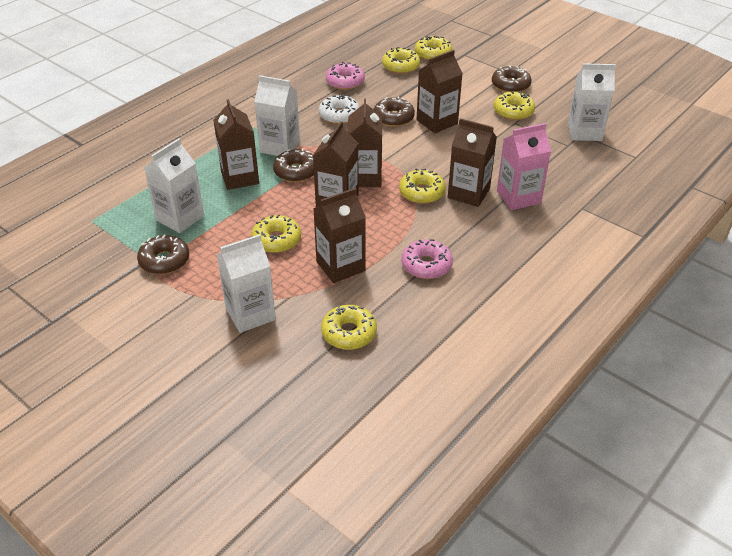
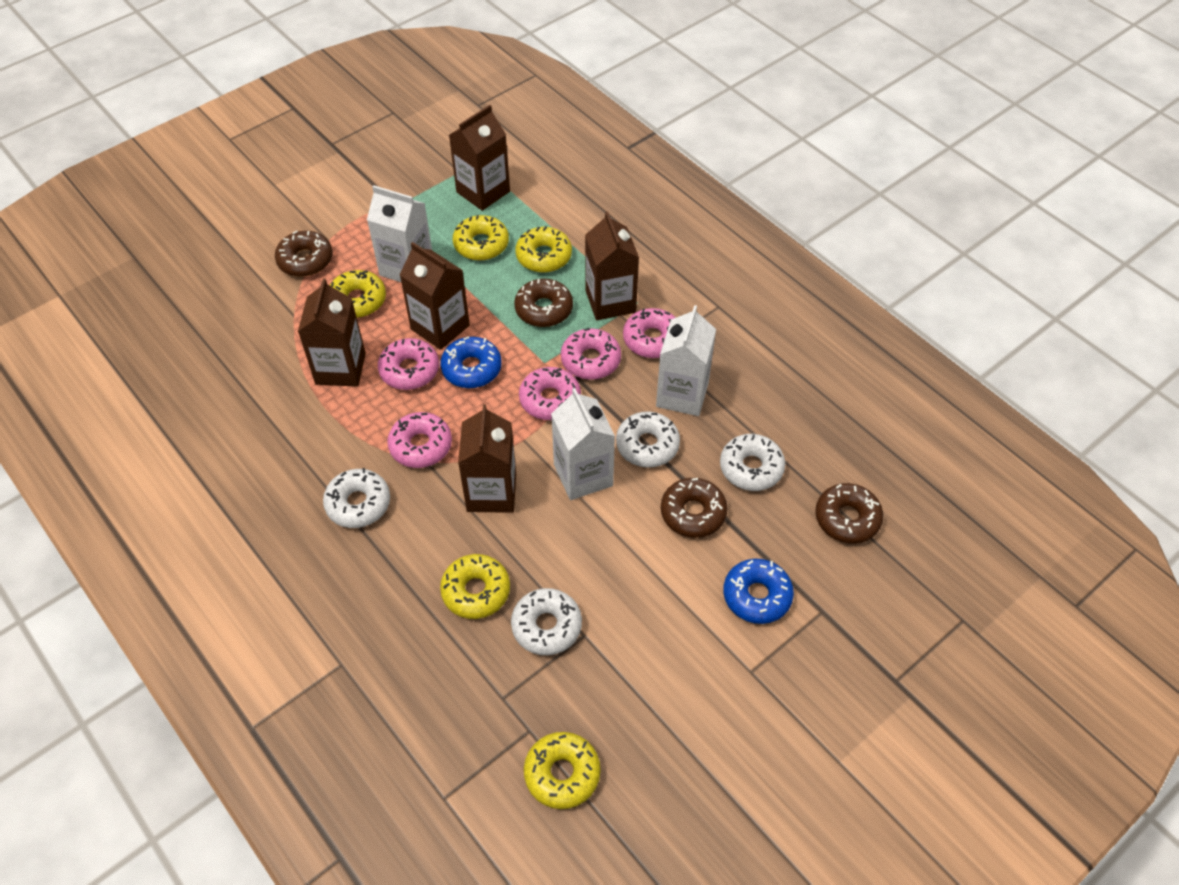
blue donut: none = 0 -> [440,336,502,388] [723,559,794,624] = 2
brown carton: [213,99,259,190] [313,121,359,207] [313,188,366,283] [348,98,382,187] [417,50,463,133] [448,118,497,207] = 6 -> [298,278,366,387] [399,242,470,350] [449,105,510,211] [458,404,516,513] [585,211,639,320] = 5
pink carton: [497,123,551,210] = 1 -> none = 0
pink donut: [326,62,365,90] [401,239,453,279] = 2 -> [378,338,439,390] [387,412,452,468] [519,367,581,420] [561,328,621,380] [623,308,676,358] = 5
white carton: [144,139,204,233] [217,234,276,333] [254,75,300,156] [568,63,616,141] = 4 -> [367,185,432,282] [551,388,615,500] [656,305,716,416] = 3
white donut: [319,94,360,124] = 1 -> [323,468,390,528] [511,588,582,655] [616,412,680,468] [720,434,785,491] = 4
yellow donut: [251,215,301,253] [321,305,377,350] [382,47,420,74] [399,168,446,204] [415,35,452,61] [494,91,535,120] = 6 -> [330,270,386,318] [440,554,510,619] [453,215,509,260] [515,226,572,272] [524,732,601,809] = 5

